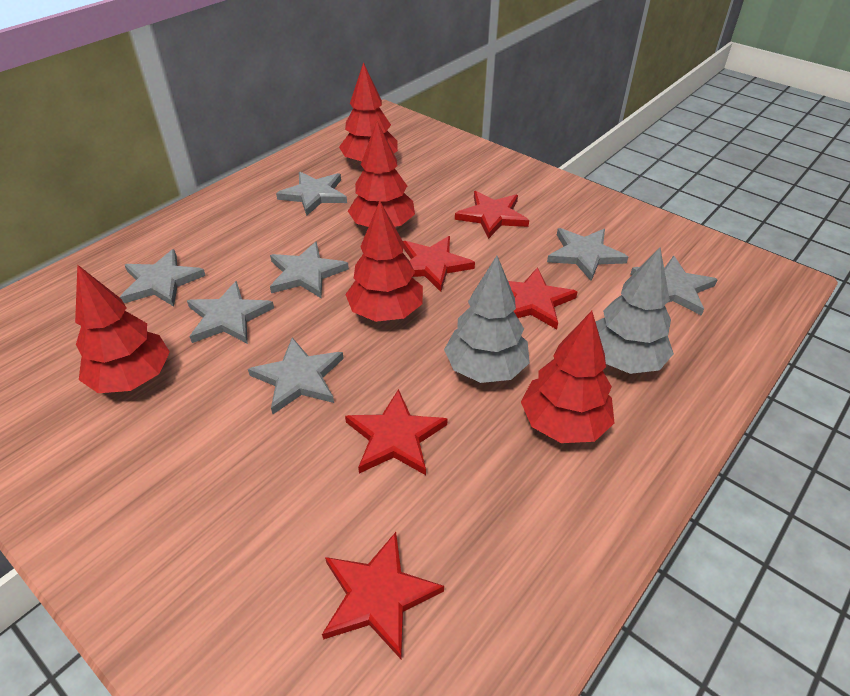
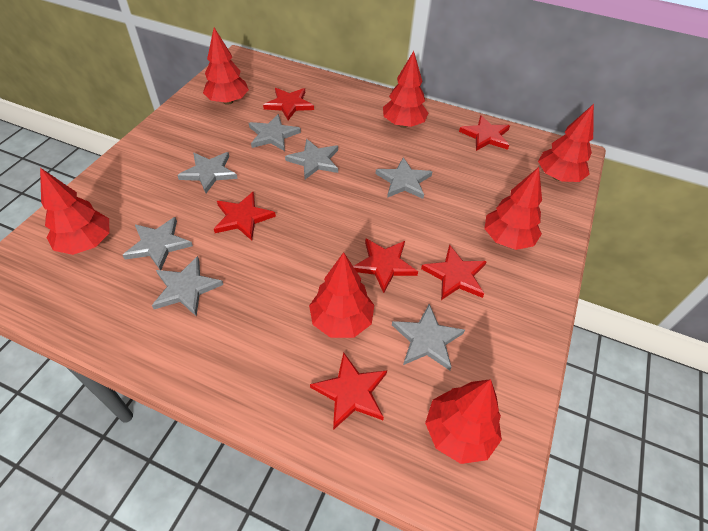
grey tree: [444,256,530,383] [595,247,674,374] = 2 -> none = 0
red star: [322,532,444,660] [345,389,448,475] [403,236,475,292] [455,191,529,239] [508,267,578,329] = 5 -> [214,192,276,240] [263,88,314,120] [310,352,387,430] [353,238,418,293] [421,245,487,300] [459,115,510,151] = 6
red tree: [75,264,170,393] [339,62,398,161] [345,201,423,322] [348,121,415,227] [521,311,614,443] = 5 -> [40,168,109,255] [203,28,249,105] [309,252,374,338] [383,51,428,128] [425,379,502,464] [484,167,542,250] [538,104,594,182] = 7

